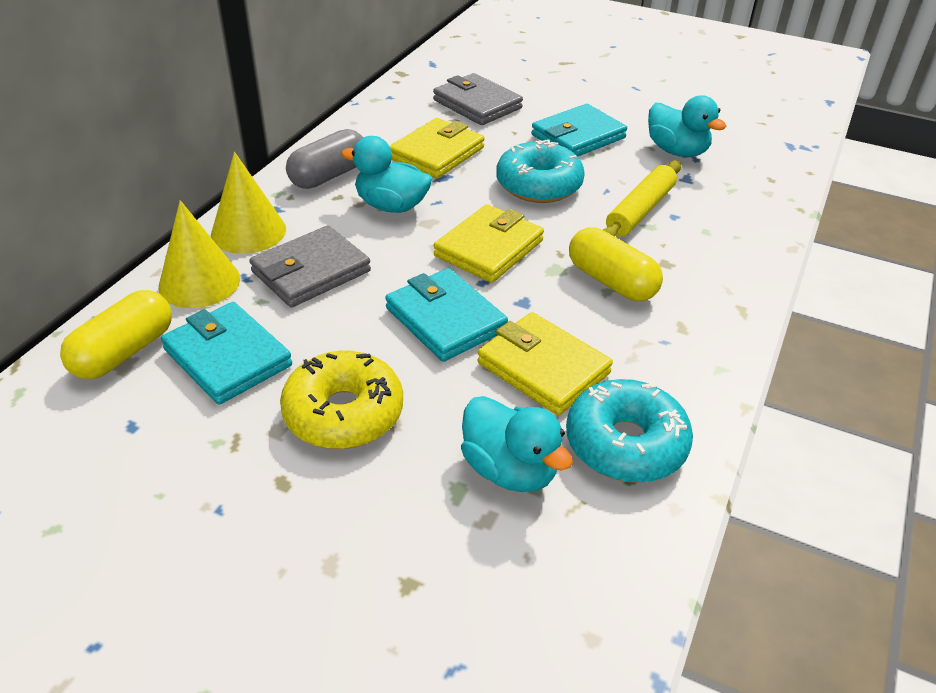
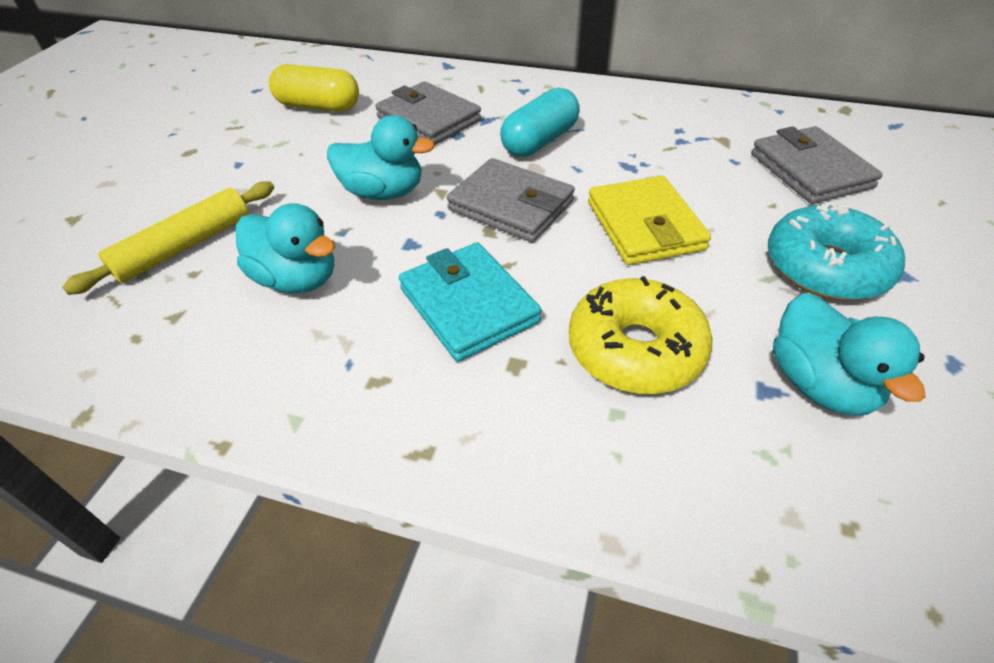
grey capsule: [286,129,363,189] = 1 -> none = 0
grey wallet: [249,226,371,307] [433,73,523,125] = 2 -> [375,81,481,145] [447,158,575,242] [751,126,883,204] = 3
turquoise capsule: none = 0 -> [500,88,580,157] = 1
turquoise donut: [496,140,585,203] [566,379,693,483] = 2 -> [768,201,905,300] = 1
turquoise wallet: [161,302,292,405] [385,268,508,362] [531,104,627,157] = 3 -> [399,242,541,362] = 1
yellow capsule: [60,290,172,379] [569,227,663,301] = 2 -> [269,64,359,111] = 1
yellow cone: [159,200,240,308] [211,152,286,254] = 2 -> none = 0
yellow wallet: [389,118,485,178] [434,204,544,283] [477,312,613,415] = 3 -> [588,176,711,265] = 1

